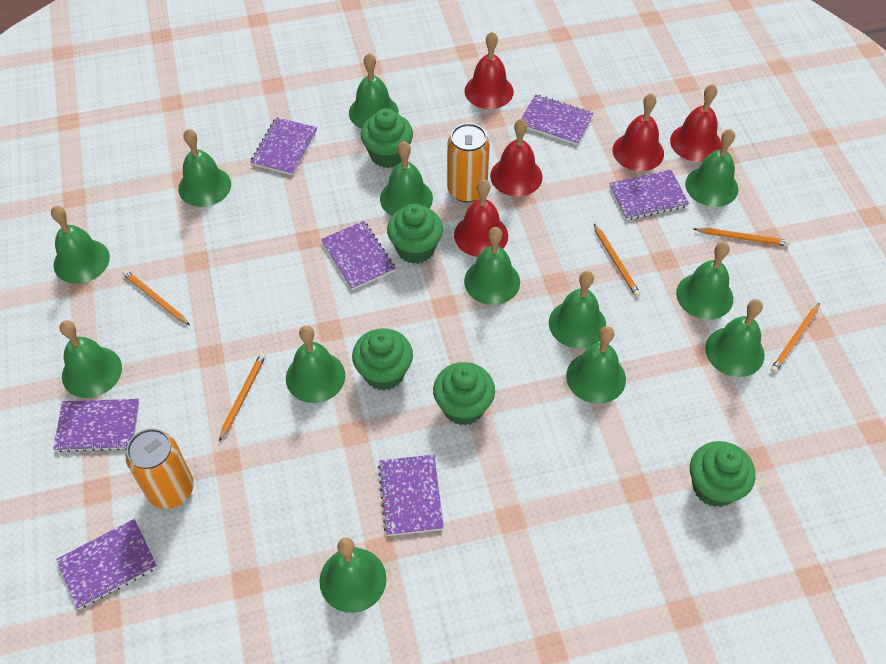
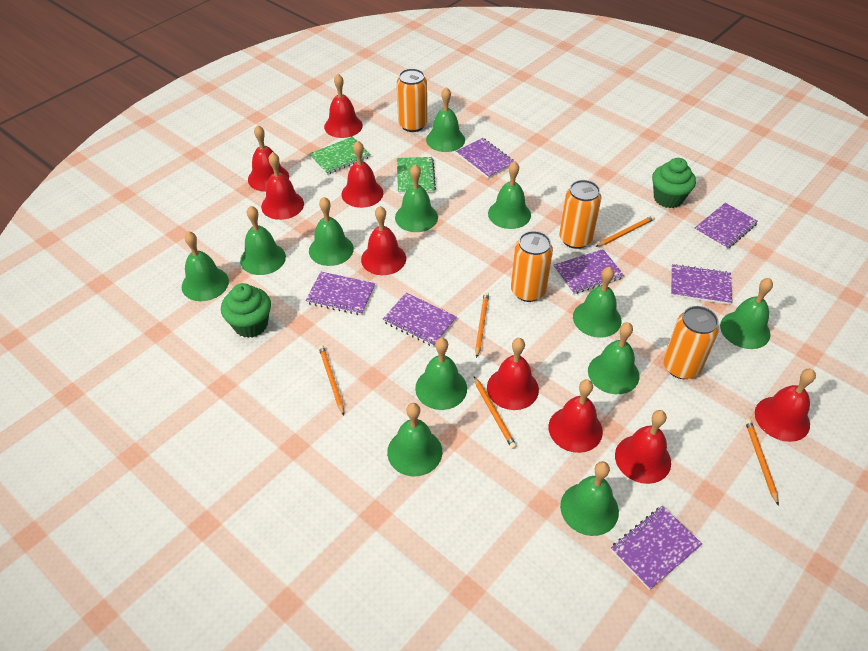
green bell: [51,206,110,284] [59,320,122,398] [178,129,231,207] [286,326,345,403] [319,538,387,613] [349,53,399,129] [380,141,433,216] [464,227,520,305] [549,271,606,349] [566,326,626,404] [676,242,733,320] [685,129,738,207] [705,299,765,377] = 13 -> [182,231,229,301] [240,206,286,275] [309,197,354,266] [387,403,442,476] [395,164,438,232] [415,338,467,410] [426,87,465,152] [488,161,531,229] [560,461,619,536] [573,267,621,338] [588,322,639,394] [720,278,773,349] = 12
green cupcake: [352,328,413,390] [361,109,413,168] [387,203,443,264] [433,362,495,426] [690,441,756,507] = 5 -> [221,283,271,338] [652,158,696,208] = 2
green notebook: none = 0 -> [309,136,370,175] [397,157,436,194] = 2
orange can: [126,428,194,509] [447,123,490,203] = 2 -> [397,68,427,132] [511,231,553,302] [559,180,601,249] [663,306,719,379] = 4
red bell: [454,179,508,257] [464,32,514,109] [490,118,543,197] [613,93,664,171] [670,84,721,162] = 5 -> [248,125,289,192] [261,152,304,220] [324,74,363,138] [342,141,383,208] [361,206,406,275] [487,338,539,410] [548,379,603,453] [615,410,671,484] [755,369,816,442] = 9

